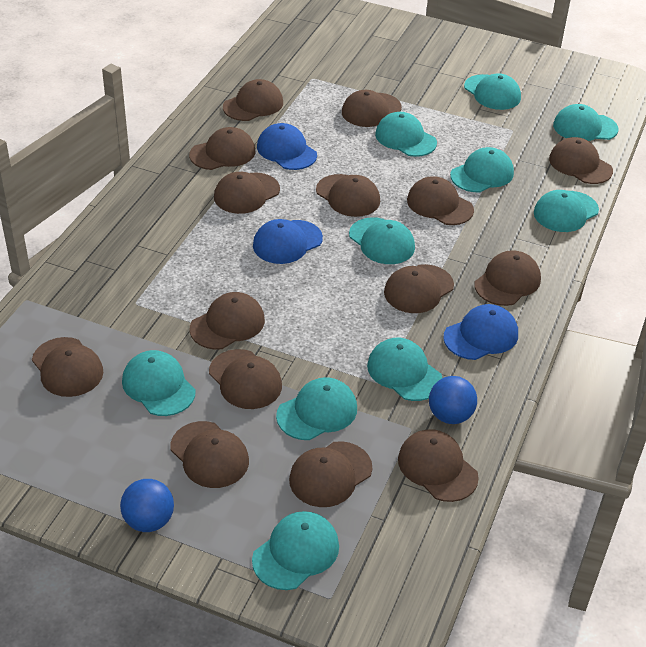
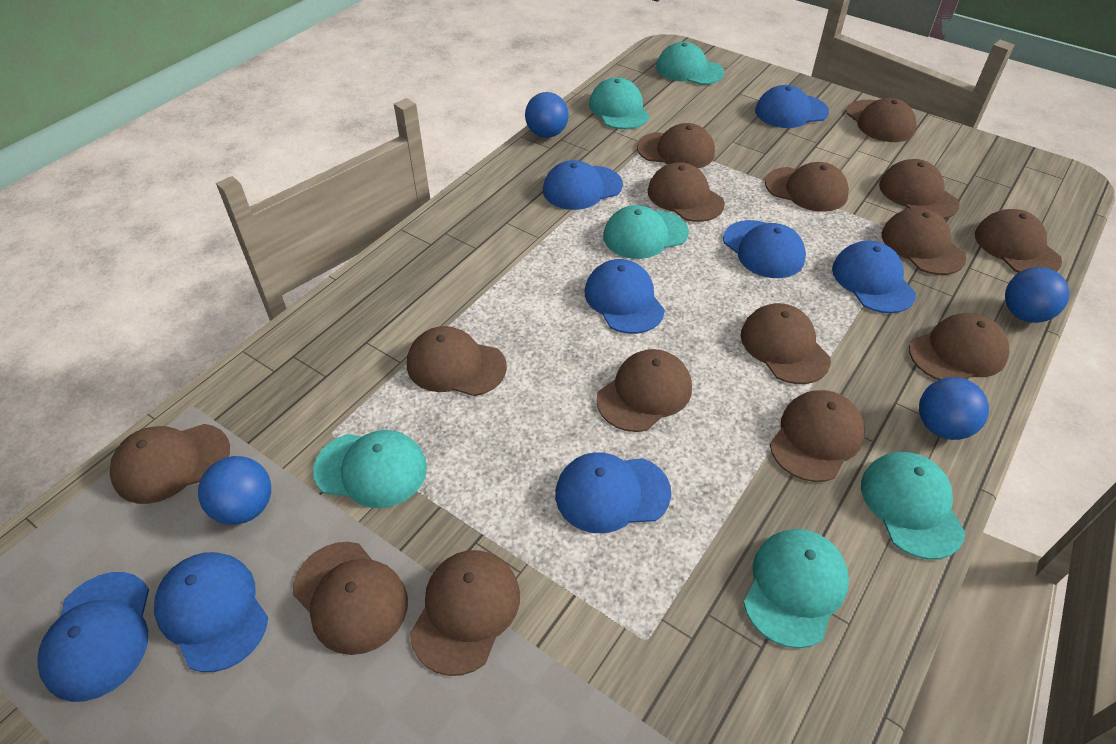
blue ball: [120,479,174,532] [429,376,477,424] = 2 -> [198,456,271,525] [525,92,569,138] [919,377,989,440] [1005,267,1070,323] = 4
blue cap: [253,219,323,264] [257,123,317,170] [443,304,518,360] = 3 -> [37,572,149,702] [154,552,268,672] [543,160,623,210] [555,452,671,533] [585,259,665,334] [723,220,806,278] [755,85,829,128] [832,241,916,313] = 8
turquoise cap: [122,350,196,416] [252,511,339,590] [276,377,357,440] [349,217,415,264] [367,338,442,401] [375,112,437,157] [450,147,514,192] [464,73,521,110] [534,190,599,232] [553,104,619,141] = 10 -> [313,430,427,508] [589,77,650,129] [603,205,689,259] [656,42,724,85] [744,529,849,648] [861,452,966,560] = 6

